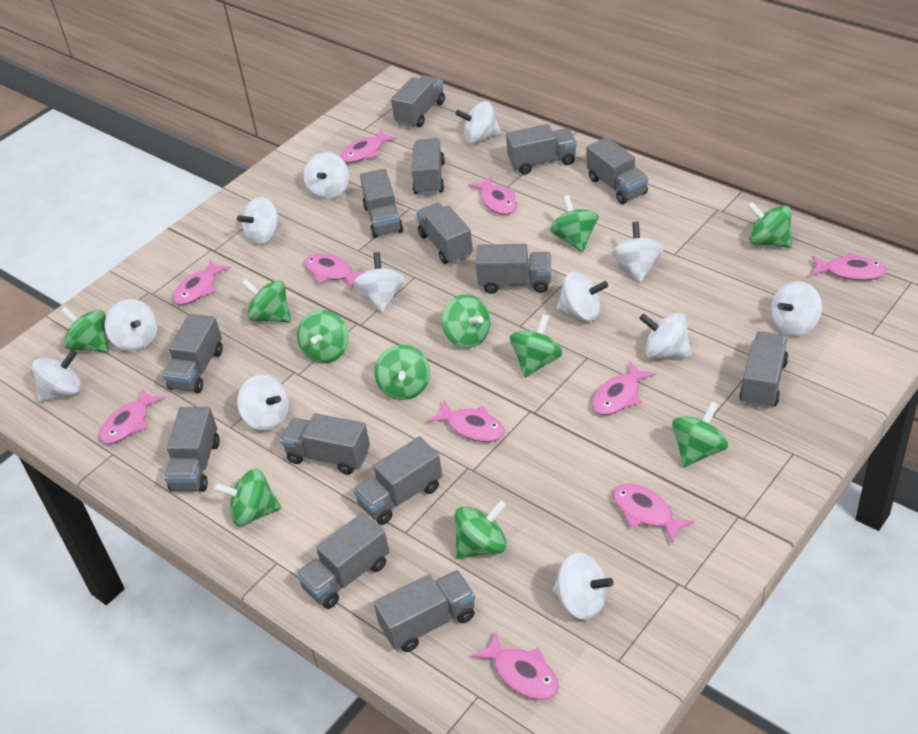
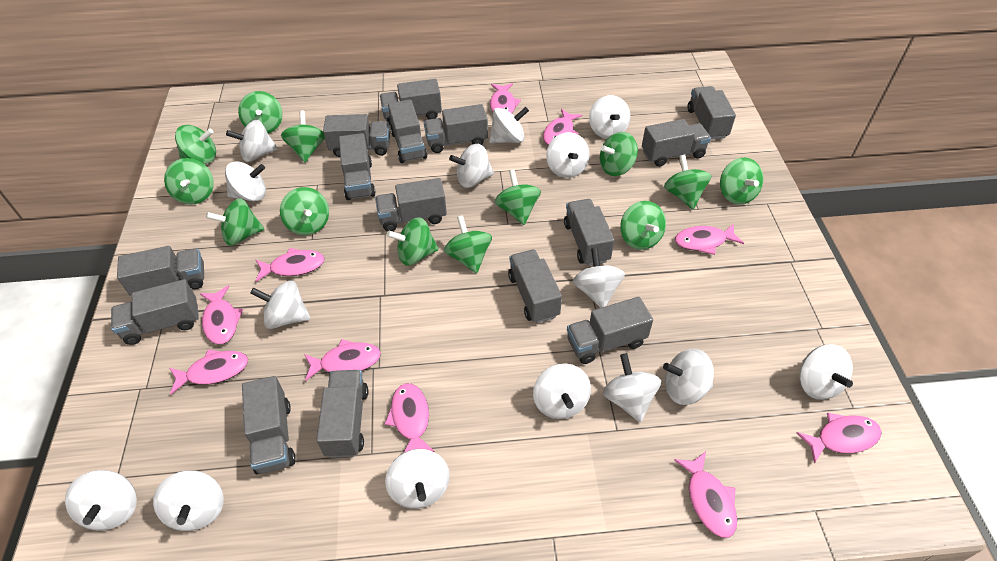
green spinning top: [61,307,109,353] [214,468,281,526] [241,279,291,322] [297,310,349,363] [374,345,430,400] [442,294,490,348] [455,500,506,559] [510,314,562,378] [550,195,598,252] [672,401,728,467] [748,202,792,248] = 11 -> [164,158,214,204] [175,125,216,164] [206,198,264,246] [238,91,283,133] [280,187,329,235] [281,111,325,162] [387,217,439,266] [444,215,492,273] [495,170,541,225] [600,132,638,176] [620,201,666,250] [664,155,711,209] [720,158,764,205] = 13
grey truck: [162,314,223,393] [164,407,220,492] [280,413,370,475] [296,512,389,609] [353,437,442,525] [360,169,403,238] [374,570,475,652] [391,75,445,127] [412,138,445,195] [416,203,473,264] [476,244,551,294] [506,124,577,175] [586,137,648,204] [739,331,789,409] = 14 -> [111,279,199,345] [117,246,204,296] [242,376,295,474] [317,370,368,458] [323,114,390,157] [339,133,376,200] [375,178,447,231] [380,79,442,125] [388,99,428,163] [424,104,488,153] [508,250,562,323] [564,199,614,266] [567,297,653,364] [642,119,711,167] [688,86,736,140] = 15
white spinning top: [32,350,82,403] [105,299,157,351] [237,197,282,245] [237,375,289,431] [304,152,349,200] [353,252,405,313] [455,101,502,144] [553,553,614,620] [557,272,608,321] [612,222,664,282] [639,313,692,359] [771,281,822,336] = 12 -> [65,470,137,531] [153,470,224,531] [225,161,266,201] [226,119,278,162] [250,280,310,329] [385,449,450,509] [449,144,494,188] [489,107,529,143] [533,364,591,419] [546,132,590,178] [573,248,625,308] [589,95,630,139] [603,353,661,422] [663,349,714,405] [799,344,853,400] = 15

